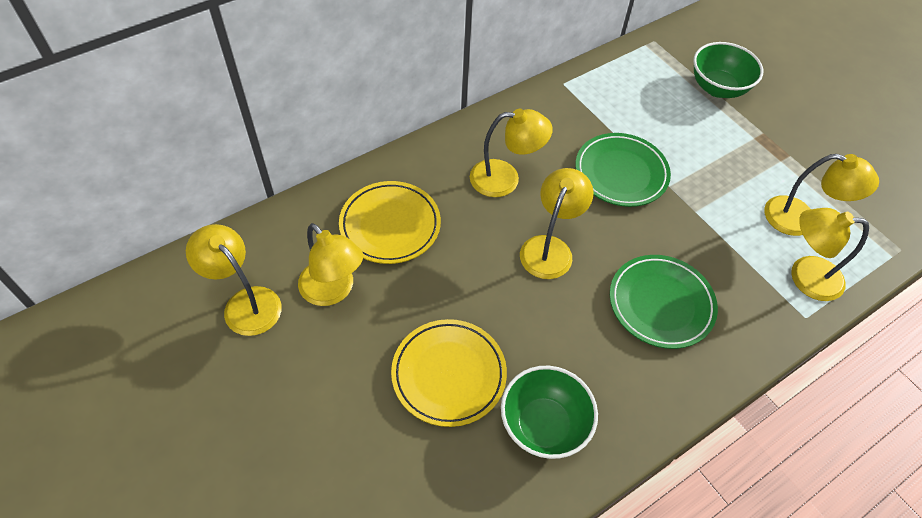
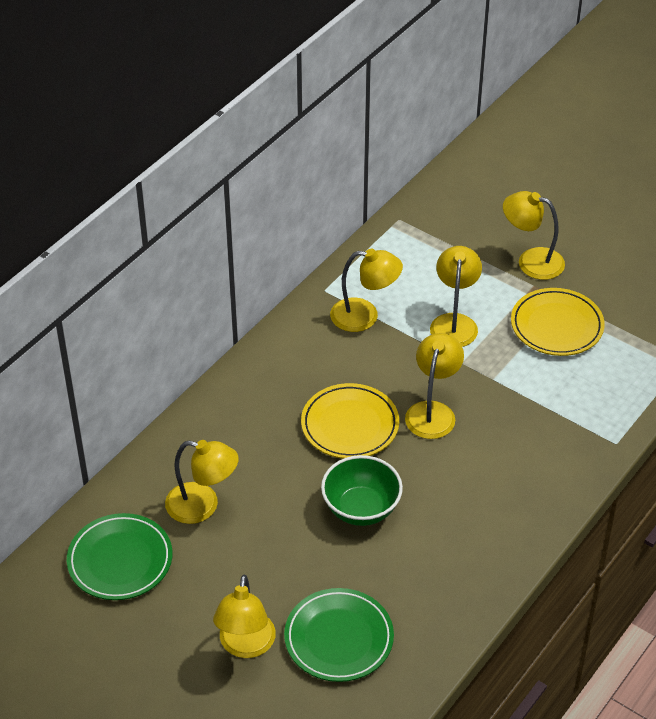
green bowl: [501,366,598,459] [693,42,763,98] = 2 -> [321,455,403,526] = 1

